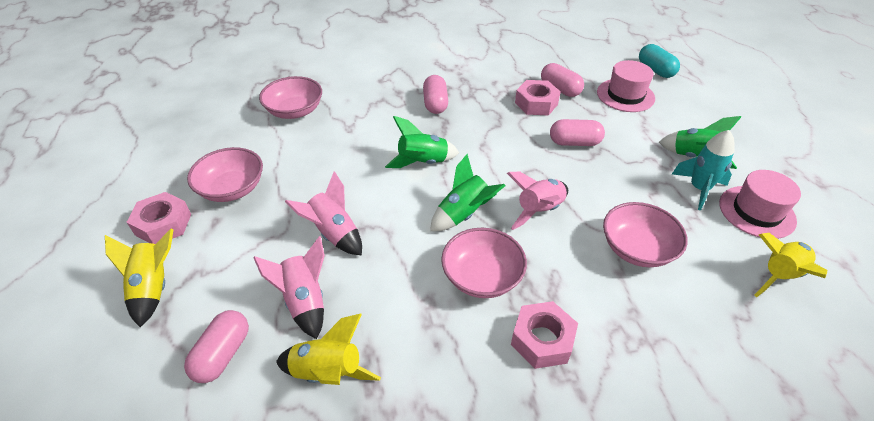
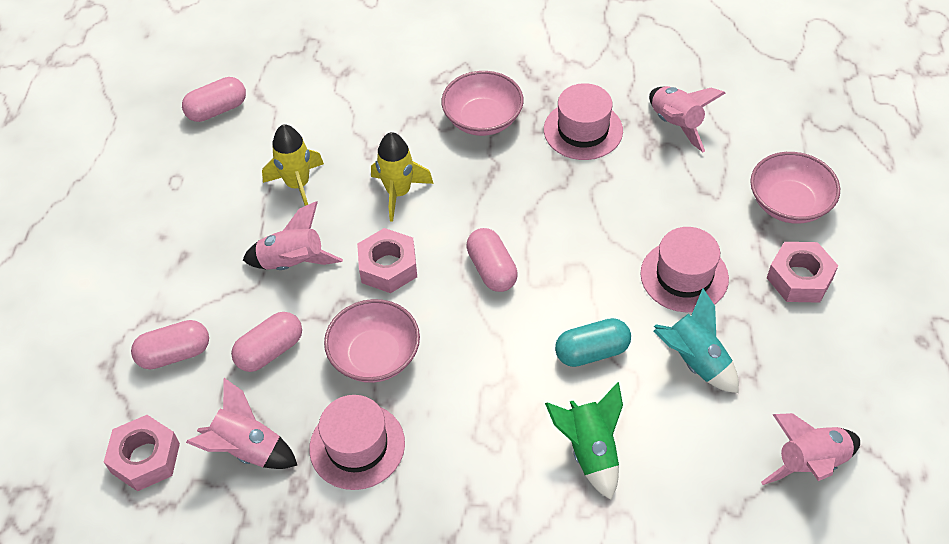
green rocket: [385,116,459,168] [430,154,506,231] [659,116,741,169] = 3 -> [545,382,623,499] = 1
pink bowl: [187,147,263,202] [259,76,322,119] [441,228,527,298] [603,202,688,267] = 4 -> [324,299,420,383] [441,71,524,136] [750,152,840,224] = 3
pink hat: [597,60,655,112] [719,170,801,239] = 2 -> [309,395,405,490] [544,83,623,160] [640,227,729,312] = 3
pink rocket: [253,236,325,339] [285,171,362,255] [507,171,568,230] = 3 -> [186,378,297,469] [243,201,343,270] [649,86,725,152] [761,413,860,485] = 4
yellow rocket: [105,229,174,327] [276,314,381,385] [754,233,827,297] = 3 -> [262,124,324,206] [371,132,434,222] = 2

